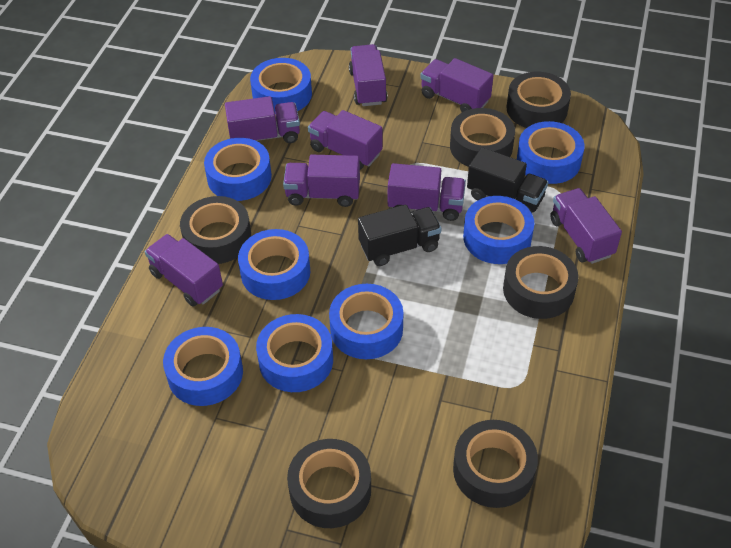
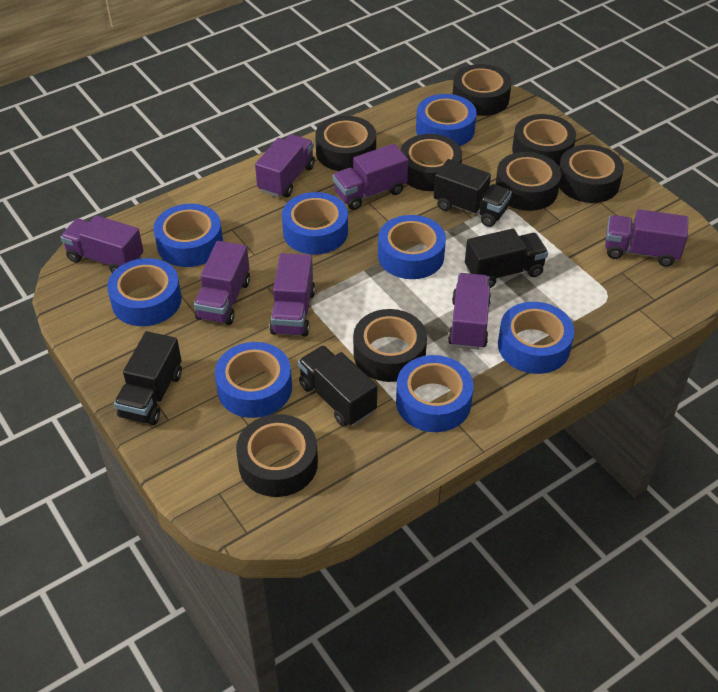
black tape: [180,196,251,264] [287,439,371,528] [450,108,515,167] [453,420,538,508] [503,246,578,319] [507,72,571,128] = 6 -> [236,414,318,497] [315,116,376,171] [353,309,427,382] [400,134,462,191] [453,64,512,116] [496,152,561,211] [512,114,576,166] [559,145,624,203] = 8
black truck: [358,205,442,266] [467,147,548,213] = 2 -> [114,331,182,425] [298,345,377,427] [434,159,512,227] [465,229,548,288] = 4
purple truck: [145,234,223,307] [225,96,300,143] [283,155,360,207] [308,110,383,170] [349,44,388,106] [388,163,466,221] [420,58,493,112] [550,188,622,264] = 8 -> [60,215,143,273] [194,241,250,325] [255,134,315,198] [269,253,315,337] [332,144,408,210] [448,273,491,350] [605,209,688,267] = 7

